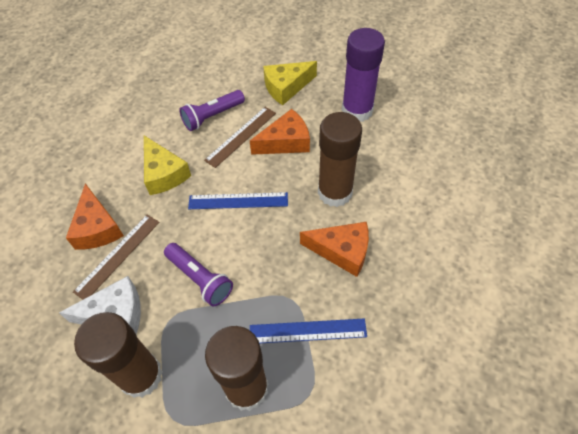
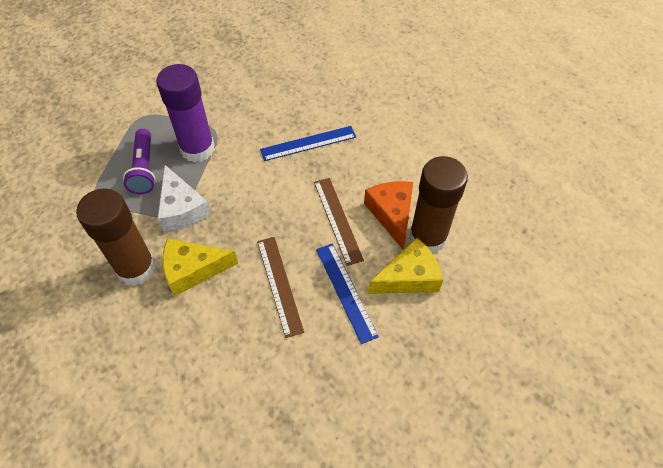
brown glue stick: [74,312,163,398] [205,326,269,411] [318,112,362,207] = 3 -> [76,188,156,286] [409,156,468,253] = 2
orange cheese: [66,183,124,250] [250,109,310,155] [300,222,369,277] = 3 -> [364,181,413,249] = 1
purple flashlight: [164,243,233,306] [179,90,245,131] = 2 -> [123,129,156,194] = 1

